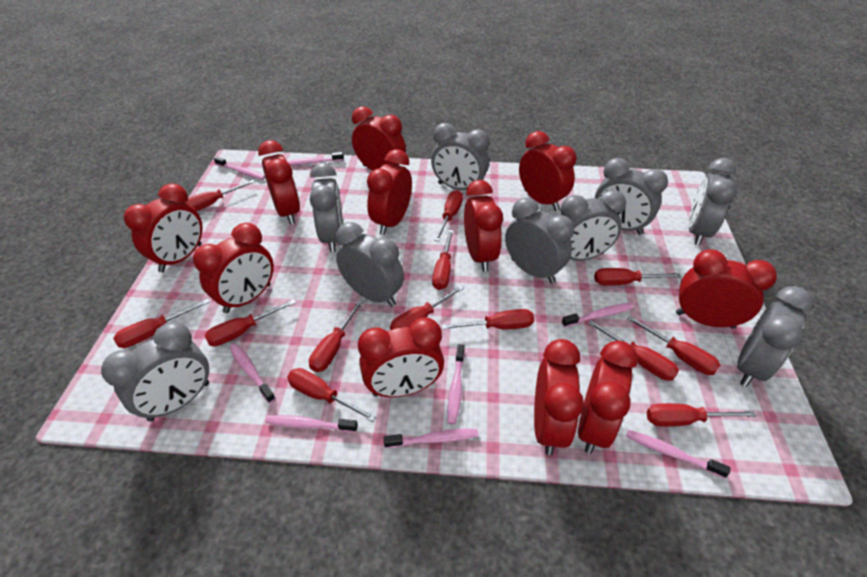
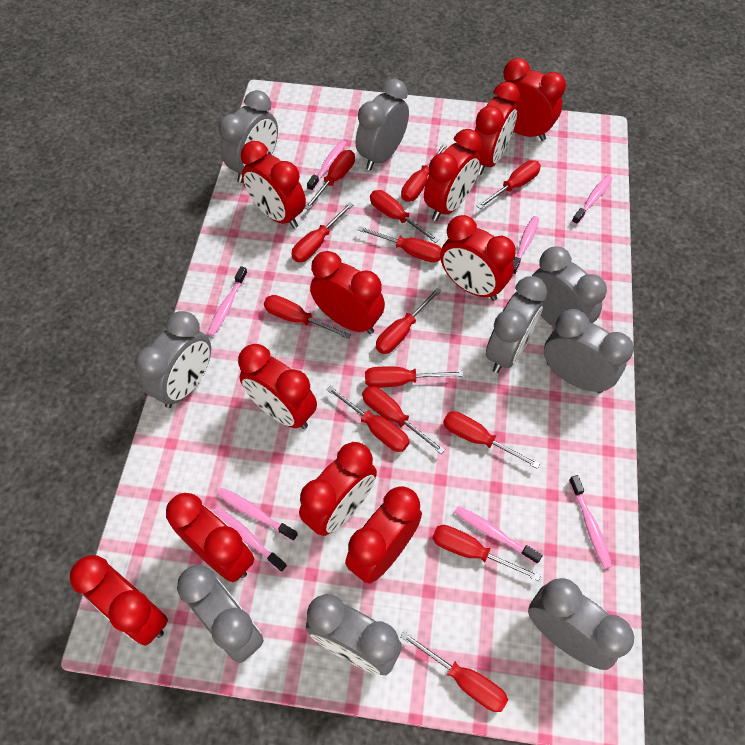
red screwdriver: [113,299,210,348] [184,180,255,211] [204,299,296,346] [287,368,376,422] [309,299,364,372] [390,285,464,330] [432,230,453,290] [434,190,463,241] [442,309,534,329] [588,320,679,381] [594,268,681,286] [627,316,721,375] [647,403,756,427] = 13 -> [264,295,351,339] [291,202,353,262] [305,150,355,210] [326,385,409,452] [358,226,441,263] [362,386,445,454] [365,366,464,388] [370,190,439,243] [376,288,442,354] [400,631,508,712] [401,143,448,202] [432,525,541,581] [443,411,540,469] [477,160,541,209] = 14

